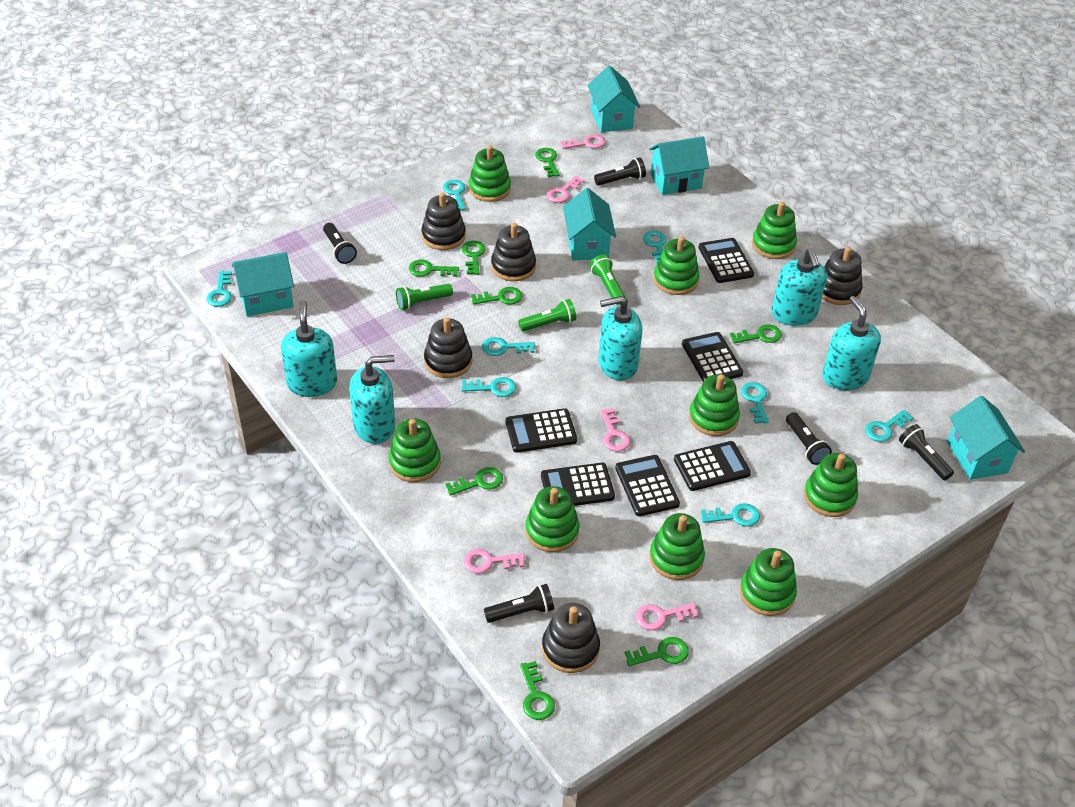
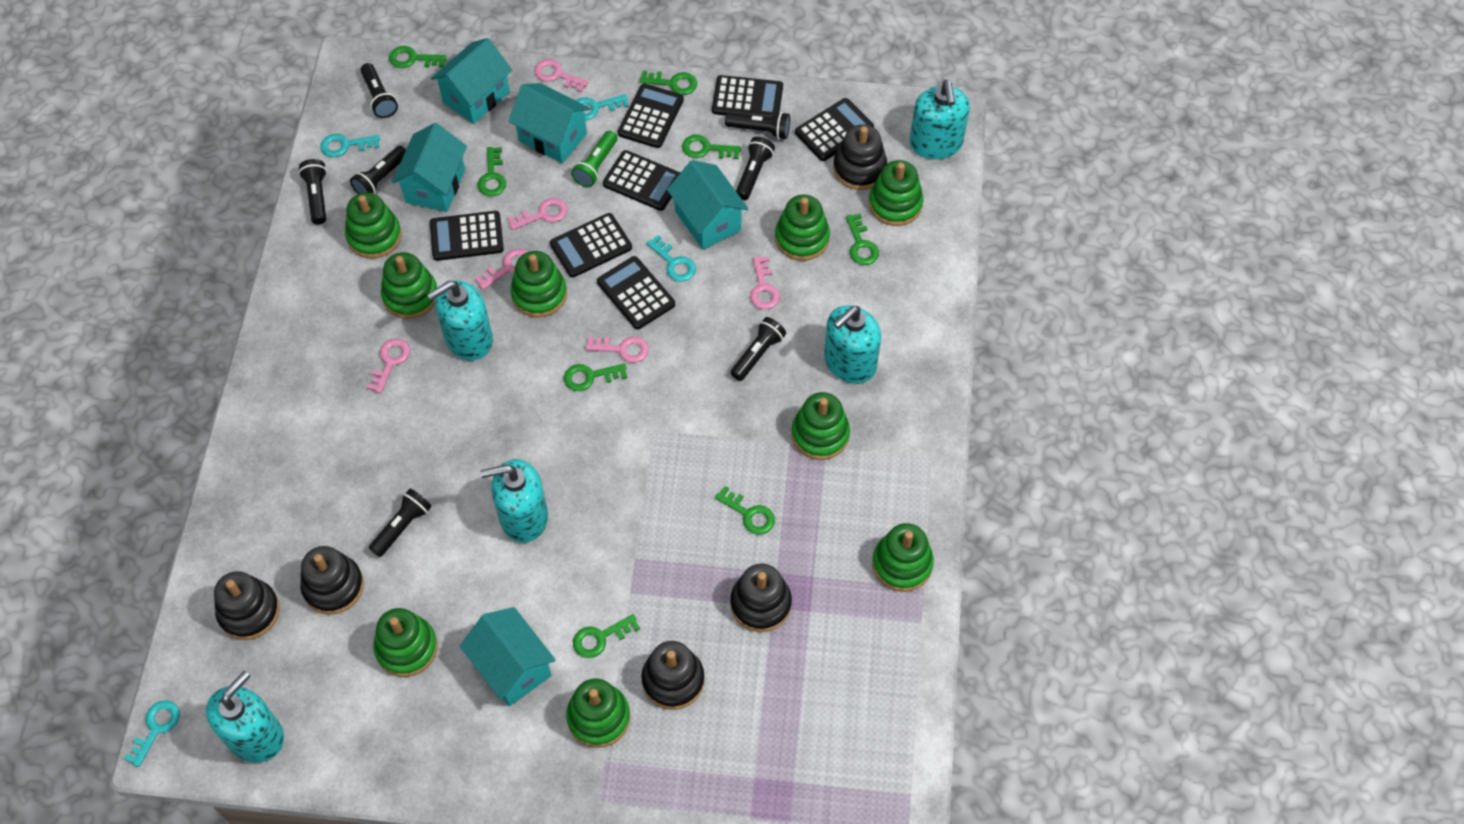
black calculator: [506,408,577,453] [541,463,615,506] [615,455,680,516] [674,441,751,491] [682,332,744,382] [699,238,754,283] = 6 -> [430,211,504,261] [550,213,632,278] [597,256,675,330] [603,150,680,211] [618,83,684,148] [712,75,783,117] [795,98,874,161] = 7
black flashlight: [323,223,357,264] [484,584,554,623] [594,158,646,186] [786,412,832,465] [899,424,954,480] = 5 -> [299,159,327,224] [350,146,406,194] [360,63,398,118] [369,488,432,557] [725,112,790,139] [731,317,786,381] [736,137,775,200] = 7
green flashlight: [396,284,453,310] [518,299,576,332] [590,255,625,305] = 3 -> [571,131,618,187] = 1
pink key: [464,549,525,574] [547,176,584,203] [560,134,605,149] [600,408,630,452] [636,603,699,630] = 5 -> [367,339,410,394] [475,249,528,290] [508,198,568,230] [534,59,589,92] [585,336,649,363] [750,256,780,309] = 6
turquoise key: [206,271,232,307] [443,180,465,210] [461,377,516,397] [482,337,535,356] [643,231,666,264] [701,503,760,527] [741,382,769,424] [865,410,913,442] = 8 -> [124,700,180,767] [320,134,380,157] [576,94,629,120] [646,235,696,282] = 4

